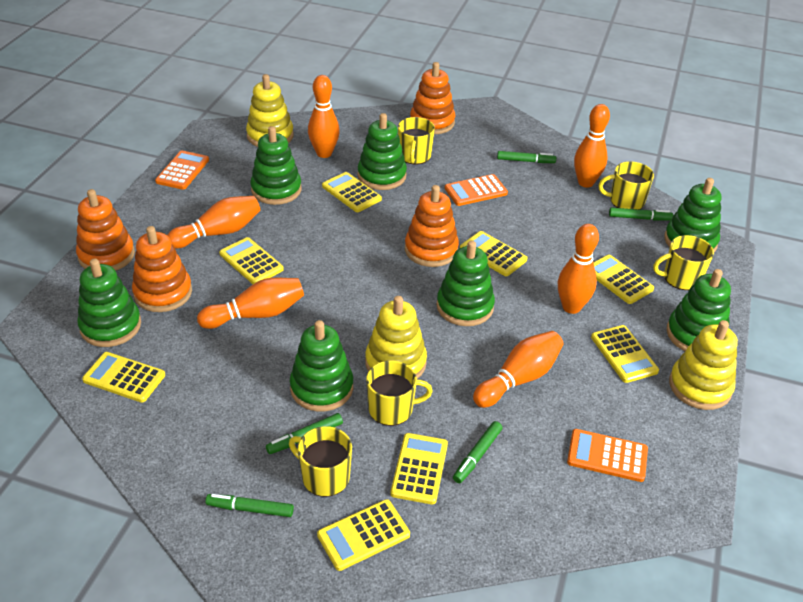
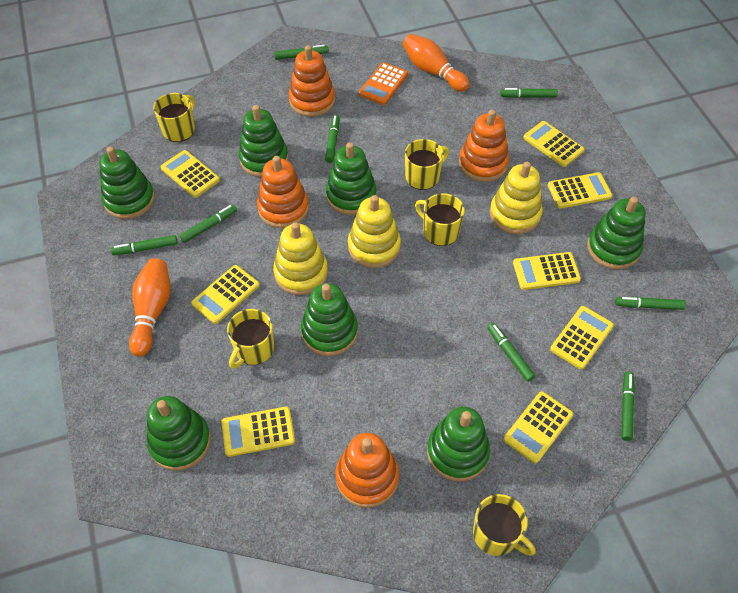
green marker: [205,494,294,517] [266,413,343,454] [453,421,502,483] [497,151,556,163] [609,207,673,220] = 5 -> [111,235,178,255] [180,205,237,243] [274,45,329,60] [325,115,339,163] [488,323,535,382] [500,88,558,98] [615,297,686,310] [621,371,635,441] = 8
orange bowling pin: [167,196,261,248] [197,278,304,329] [308,75,340,158] [473,331,563,408] [558,224,599,314] [574,104,610,188] = 6 -> [129,258,170,357] [403,34,469,92] = 2
orange calculator: [155,151,209,190] [445,174,508,206] [567,429,648,482] = 3 -> [359,62,408,105] = 1

